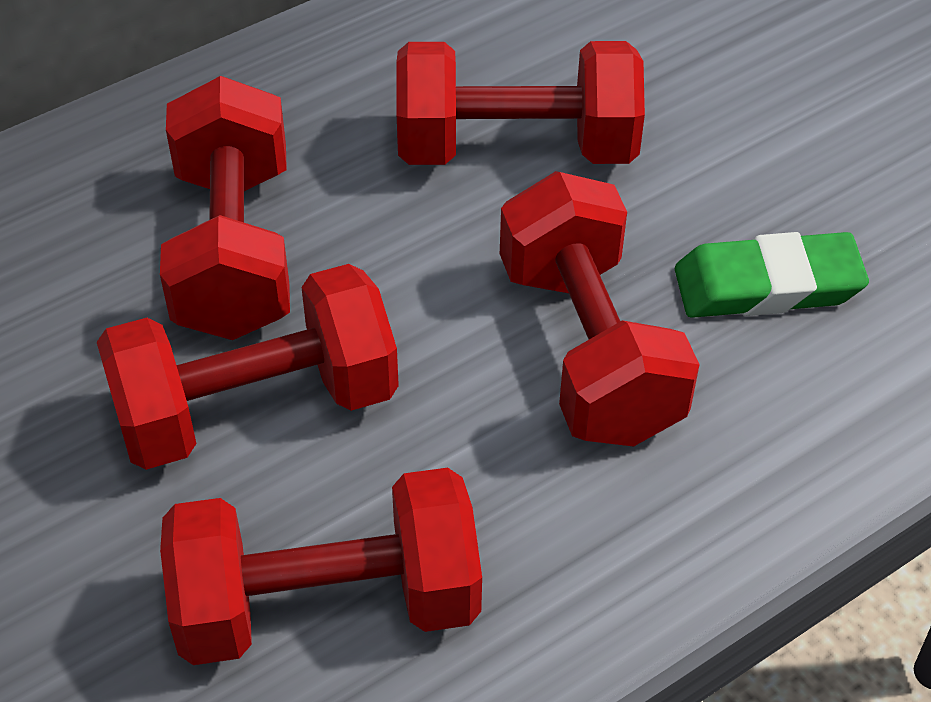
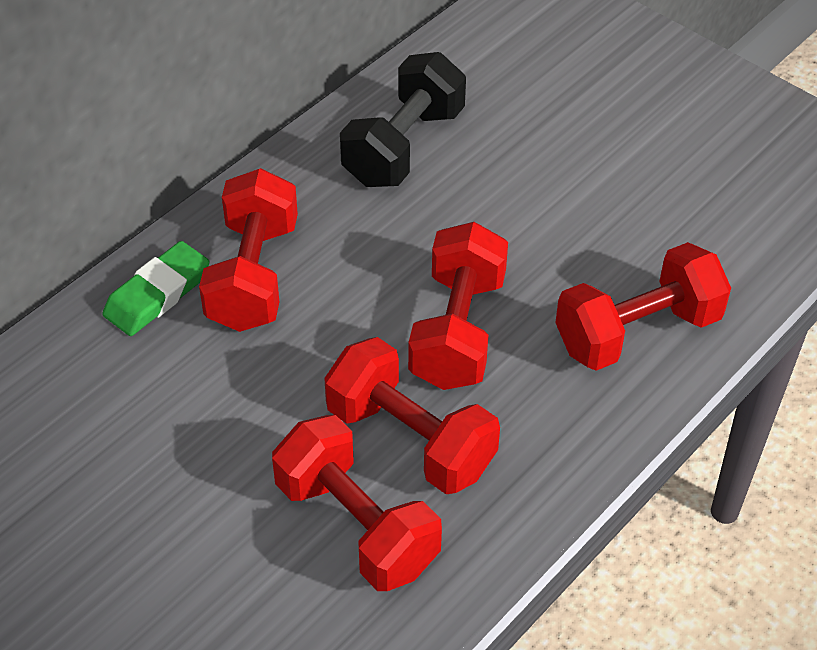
black dumbbell: none = 0 -> [340,52,466,187] = 1

